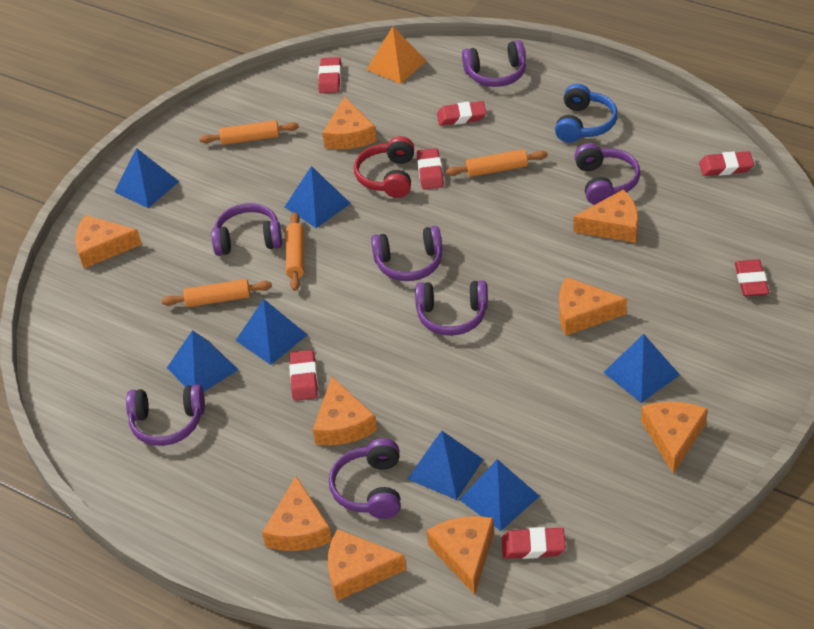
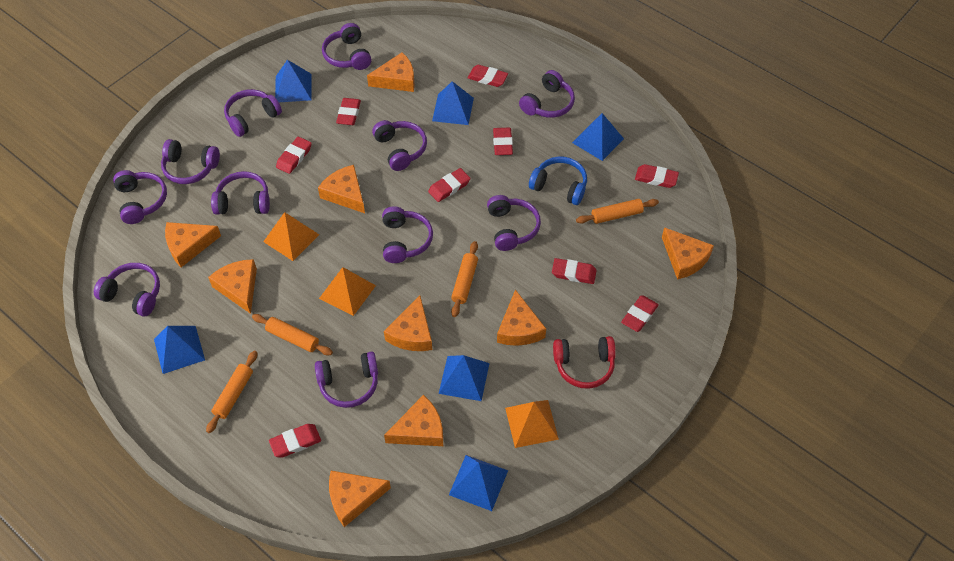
blue pyramid: [115,148,179,208] [167,330,238,391] [236,299,307,365] [285,166,351,228] [408,431,483,500] [459,459,539,531] [603,334,680,403] = 7 -> [154,326,205,374] [275,60,312,102] [432,81,474,125] [439,355,490,401] [449,455,508,511] [572,113,624,161] = 6
orange pyramid: [366,26,427,84] = 1 -> [263,212,319,261] [319,267,376,316] [505,400,559,448] = 3
purple headphones: [126,384,205,446] [211,203,282,256] [329,438,401,519] [371,226,443,281] [415,280,488,336] [462,40,526,87] [574,143,640,205] = 7 -> [94,263,160,317] [113,170,167,224] [161,139,220,184] [211,171,270,215] [224,89,282,137] [315,351,378,408] [322,23,372,70] [372,120,427,171] [382,206,433,263] [487,195,541,251] [519,70,575,118] = 11
red eraser: [289,350,318,401] [318,57,341,93] [417,148,444,190] [437,101,486,126] [502,527,566,559] [699,151,754,176] [735,259,769,296] = 7 -> [269,424,321,458] [276,137,312,174] [336,98,361,125] [428,168,470,202] [468,65,508,87] [493,128,513,155] [552,258,597,284] [621,295,659,332] [635,164,679,188] = 9

